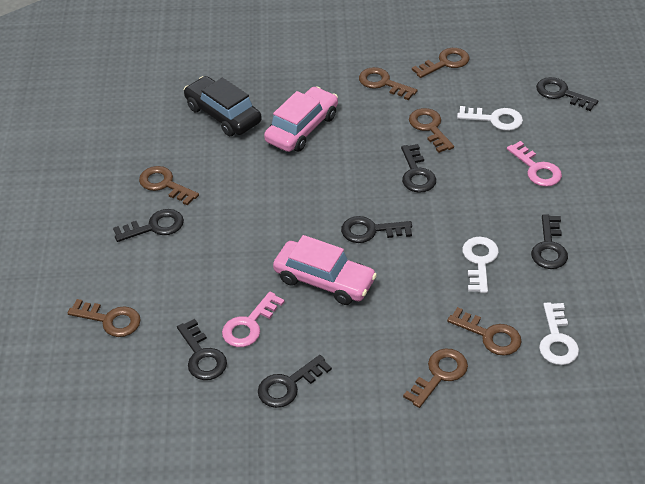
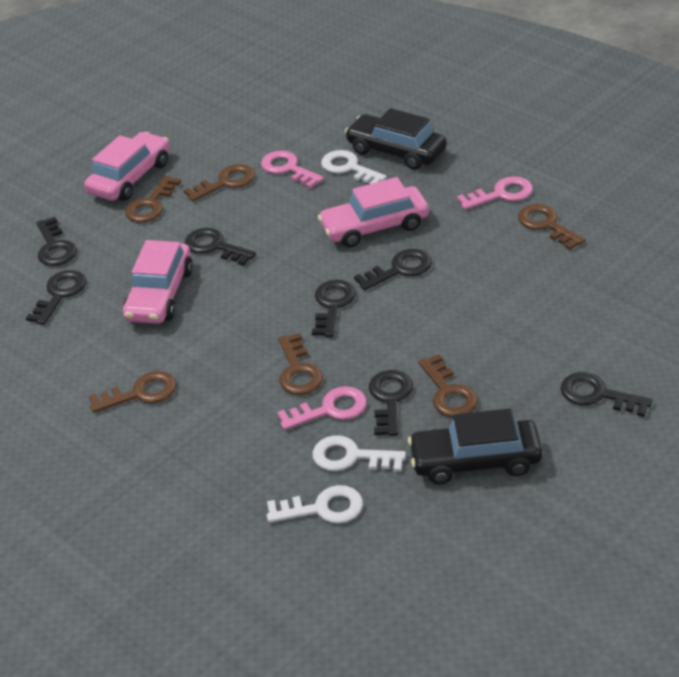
black car: [184,76,262,136] = 1 -> [345,108,447,170] [408,408,542,484] = 2
brown key: [68,299,141,337] [139,166,199,206] [359,67,417,100] [403,348,468,408] [409,108,454,153] [412,48,470,78] [447,307,522,356] = 7 -> [89,371,177,413] [125,176,181,223] [184,164,255,202] [278,333,323,395] [419,354,478,417] [518,204,585,250] = 6
pink car: [264,86,338,152] [273,235,377,305] = 2 -> [84,132,170,201] [123,240,193,324] [318,177,429,248] = 3
pink key: [222,292,285,347] [507,141,562,187] = 2 -> [261,151,324,188] [277,386,367,430] [457,176,533,210] = 3

